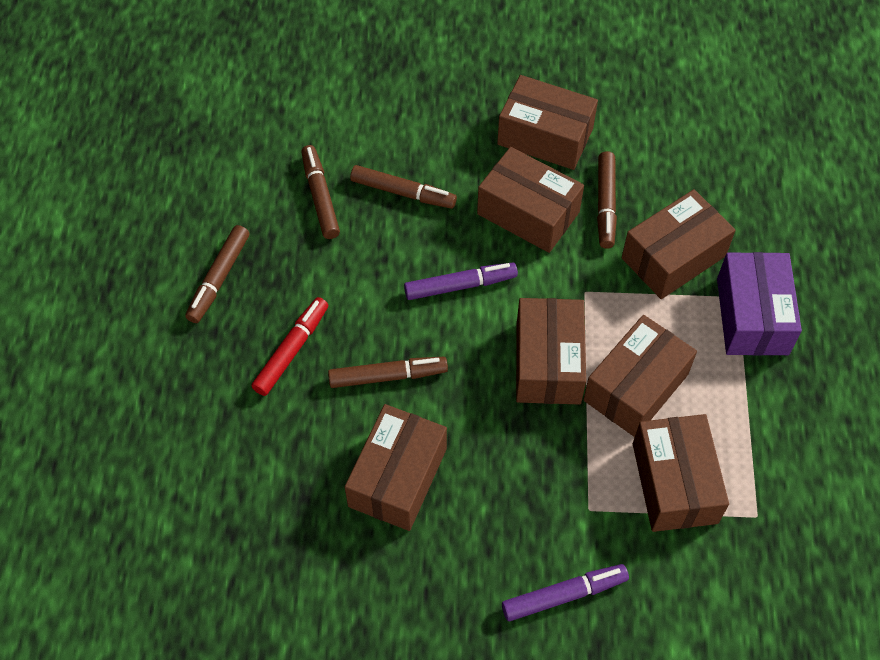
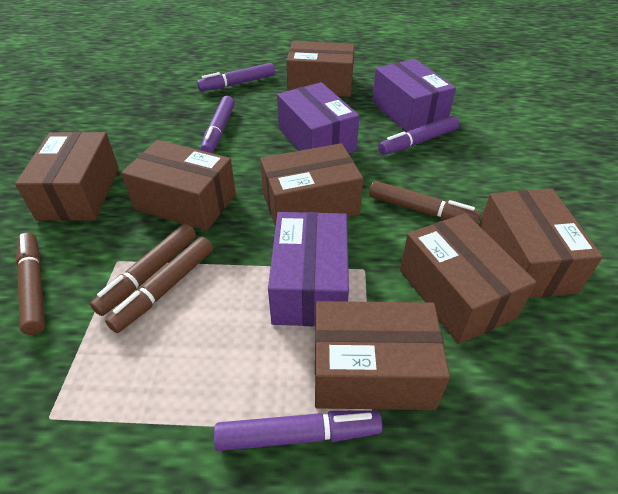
brown marker: [185,225,249,323] [302,145,340,239] [328,357,448,388] [350,165,457,209] [597,151,617,249] = 5 -> [16,232,46,335] [90,224,196,316] [105,237,213,333] [369,181,481,224] = 4
purple box: [717,252,802,356] = 1 -> [268,212,349,326] [277,82,360,153] [372,59,456,132] = 3
purple marker: [404,263,518,300] [502,564,629,621] = 2 -> [197,63,275,91] [200,96,235,153] [214,410,383,451] [378,116,459,155] = 4
red marker: [251,297,328,396] = 1 -> none = 0

